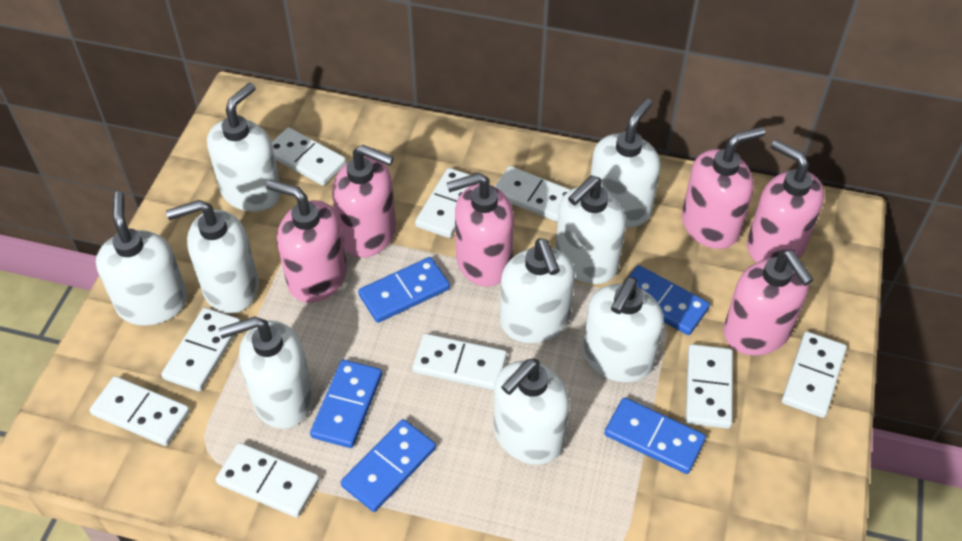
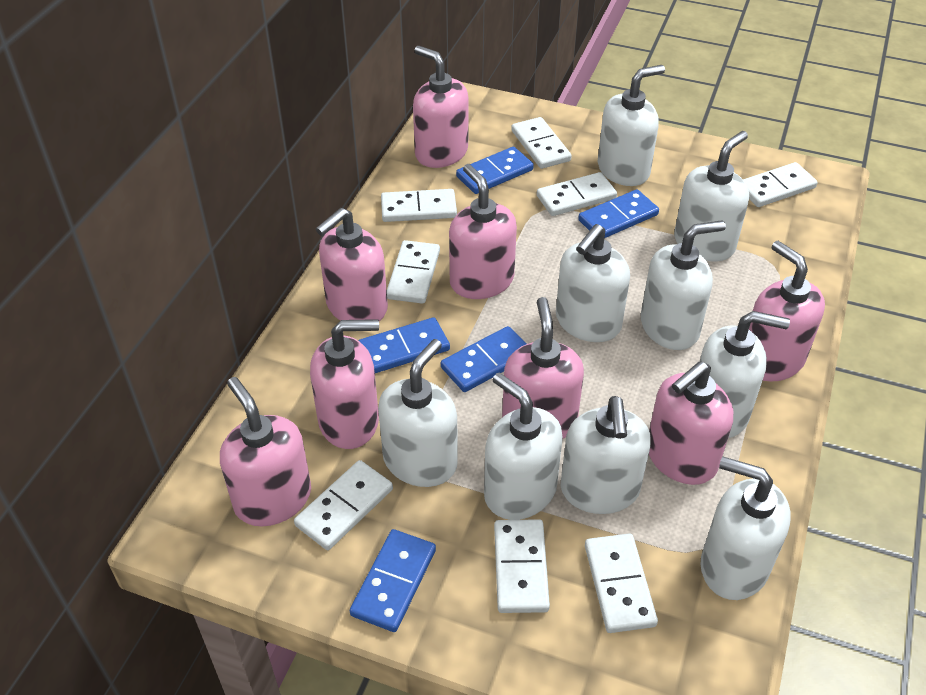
pink soap dispenser: [266,180,347,303] [332,145,396,258] [447,173,514,287] [682,126,765,249] [723,250,813,355] [747,140,824,262] = 6 -> [220,377,311,526] [310,319,379,449] [316,208,388,321] [413,46,469,168] [449,164,517,299] [502,297,584,439] [649,361,733,485] [749,241,825,382] = 8
white domino: [89,376,190,446] [161,308,241,391] [215,443,320,518] [271,127,346,186] [412,333,507,390] [415,168,480,238] [494,166,570,222] [686,344,733,429] [782,331,847,418] = 9 -> [294,460,393,550] [381,189,457,222] [387,240,440,304] [494,519,550,613] [511,117,572,169] [537,172,617,216] [585,533,658,633] [743,162,818,207] = 8

